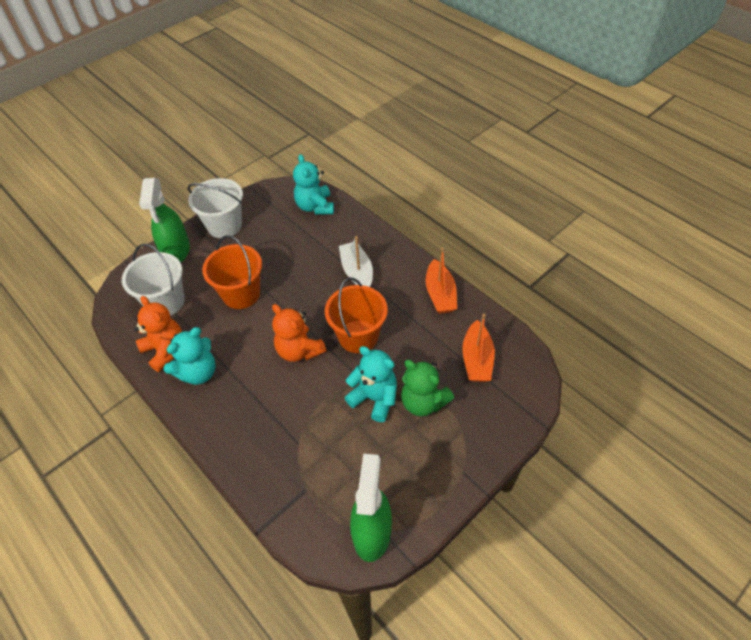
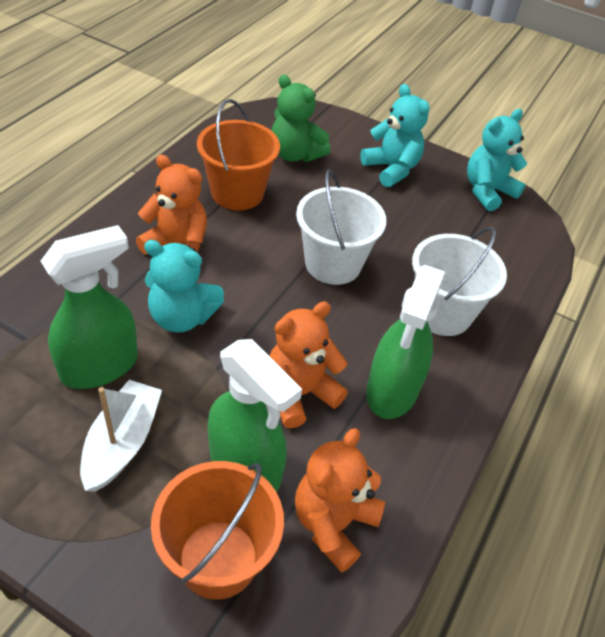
green spray bottle: [139,178,190,263] [350,454,392,562] = 2 -> [41,225,138,389] [208,339,302,492] [366,265,445,419] = 3
orange boat: [426,248,457,314] [462,314,495,382] = 2 -> none = 0
orange teddy bear: [134,296,182,372] [272,304,327,362] = 2 -> [136,155,207,255] [270,301,348,429] [295,428,385,573] = 3

